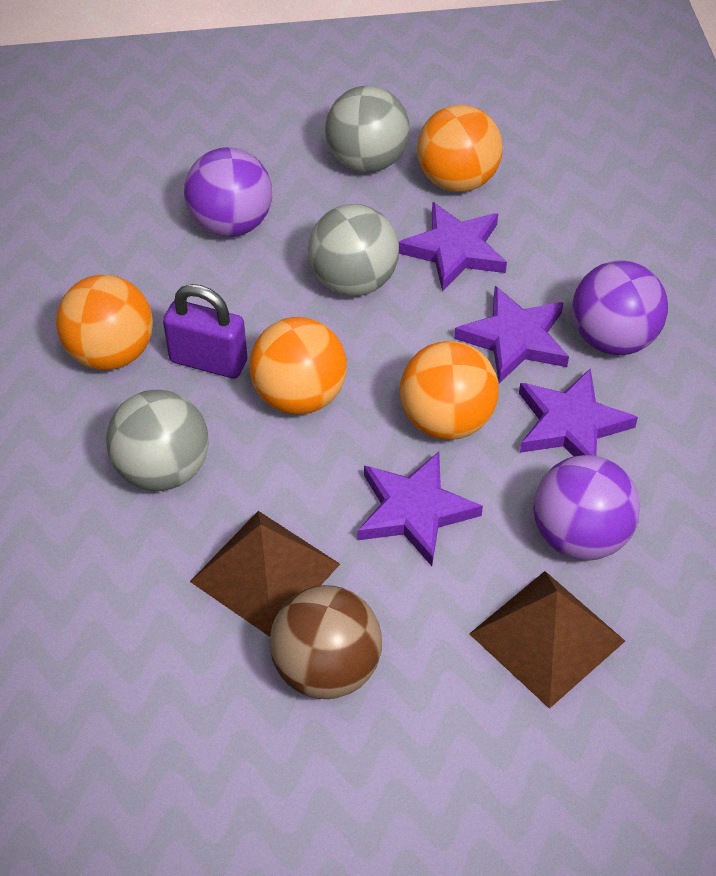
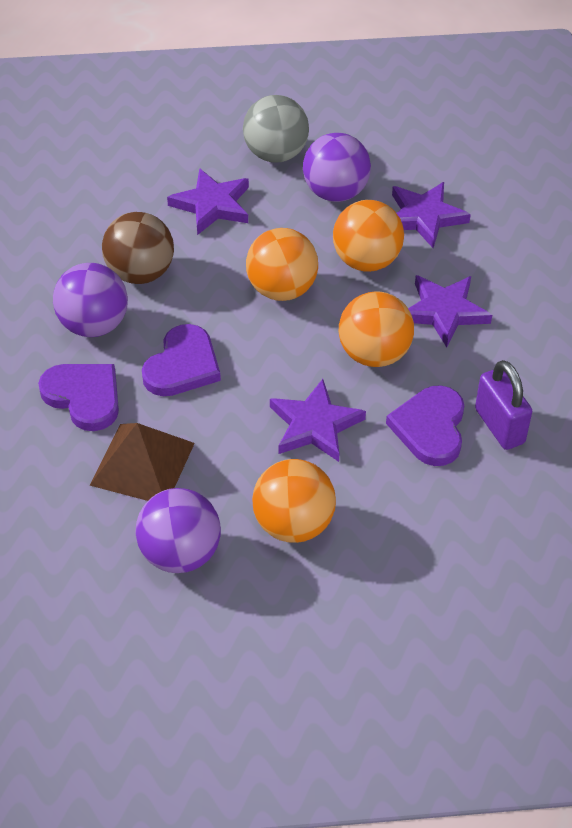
brown pyramid: [190,511,340,637] [469,571,625,709] = 2 -> [89,423,195,501] = 1
grey ball: [106,390,209,491] [308,204,399,296] [325,86,410,173] = 3 -> [243,95,309,163] = 1
purple heart: none = 0 -> [38,364,119,431] [142,324,221,396] [386,385,464,466] = 3

